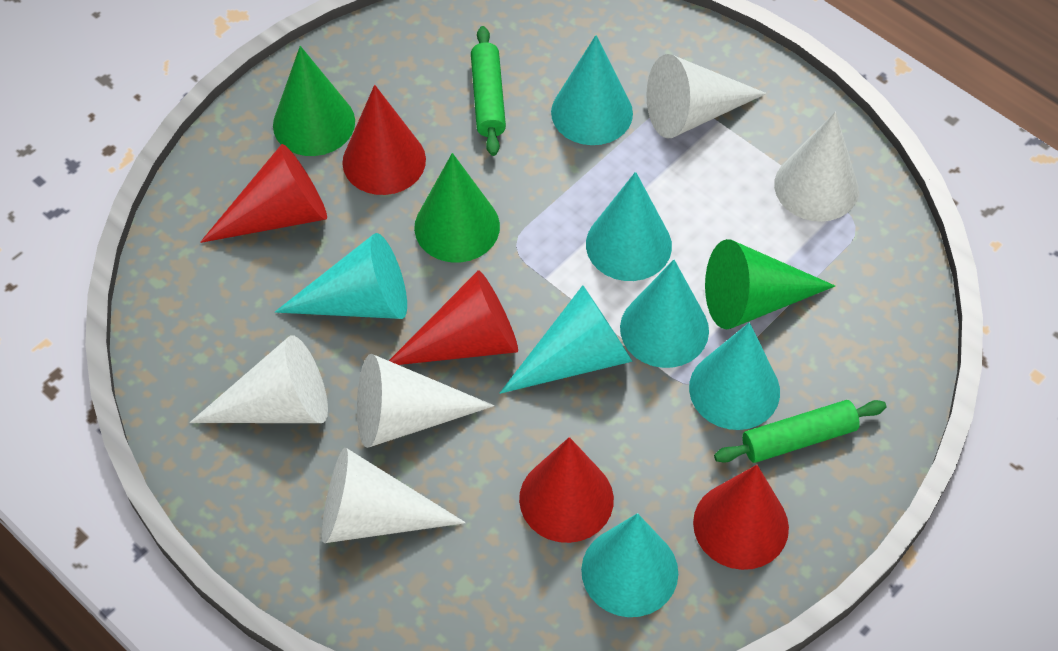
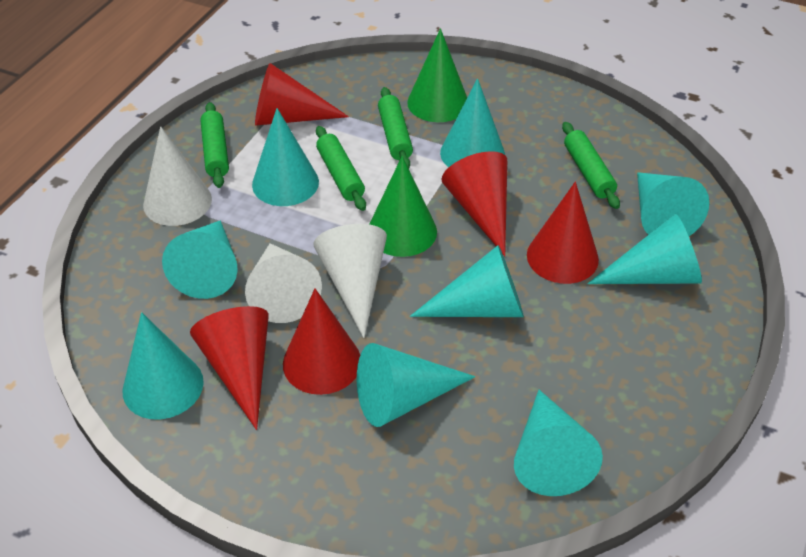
green cone: [273,46,355,156] [414,153,500,263] [705,239,835,329] = 3 -> [369,156,437,257] [407,28,467,122] = 2
green rolling pin: [471,26,506,156] [714,400,886,463] = 2 -> [200,102,229,188] [316,126,366,211] [378,87,413,168] [562,122,620,209] = 4
turquoise cone: [275,233,407,319] [500,285,633,394] [551,35,633,145] [581,513,678,617] [586,172,672,281] [620,259,709,368] [689,322,780,430] = 7 -> [122,312,204,419] [162,220,238,299] [252,108,319,206] [357,343,475,427] [410,245,524,317] [440,78,505,168] [514,390,603,496] [587,214,702,284] [637,172,709,236] = 9
white cone: [190,335,328,423] [322,448,466,543] [357,354,494,448] [646,54,766,139] [774,112,859,222] = 5 -> [143,126,212,226] [245,243,322,323] [314,224,387,338] = 3

